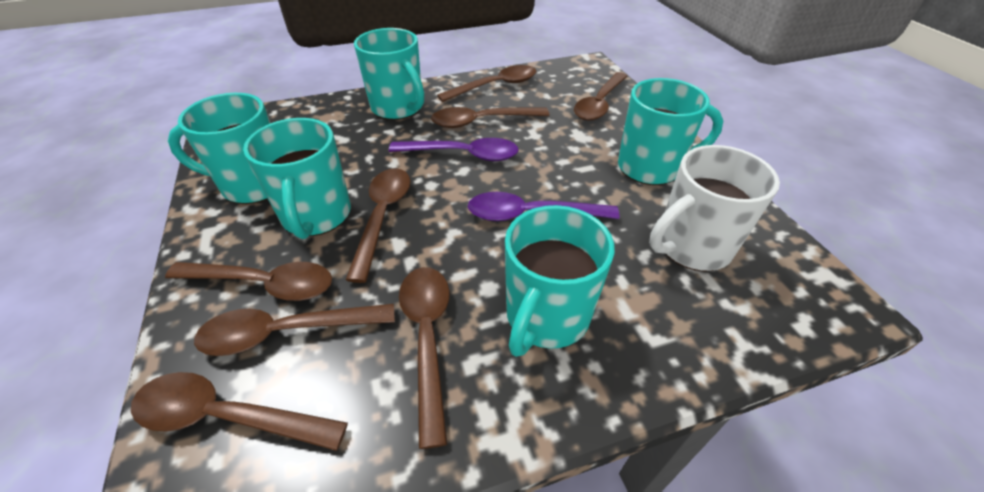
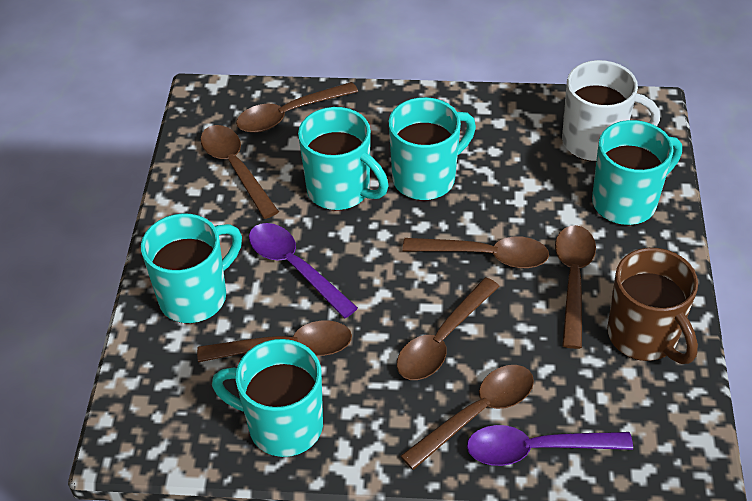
brown mug: none = 0 -> [607,248,698,364] = 1
brown spoon: [131,372,348,451] [165,262,332,301] [194,304,395,356] [346,168,411,283] [399,267,450,449] [431,107,549,128] [437,65,537,102] [574,72,628,121] = 8 -> [197,321,352,362] [200,125,279,219] [236,82,358,133] [397,277,500,380] [400,365,534,470] [402,236,549,268] [555,225,596,349] = 7

